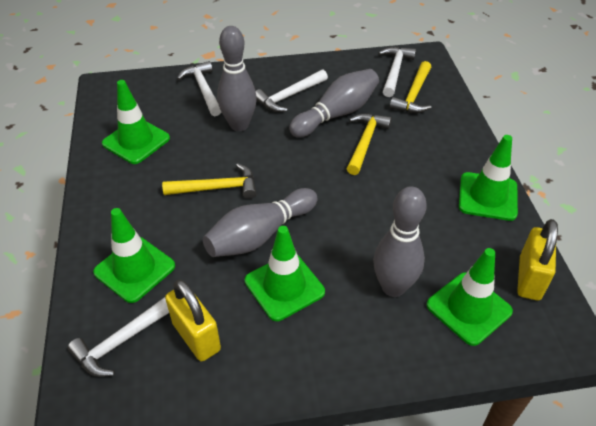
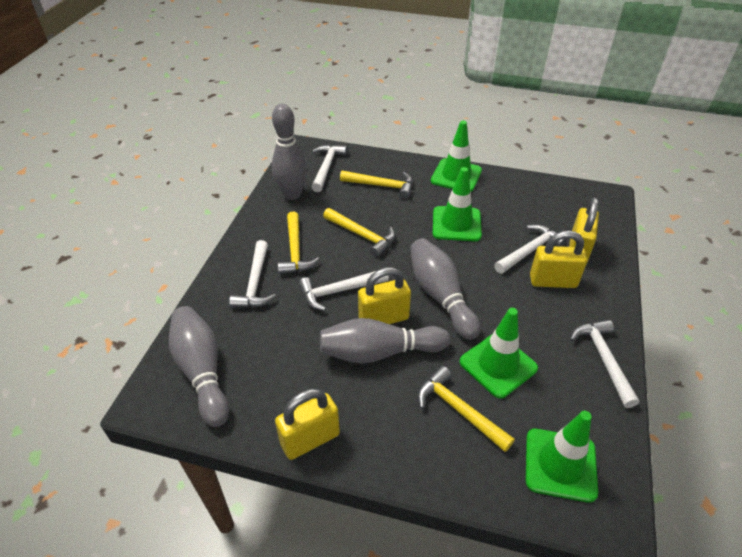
green traffic cone: [93,208,175,303] [102,80,170,164] [245,226,325,321] [427,248,513,346] [459,135,518,221] = 5 -> [431,121,482,192] [433,167,482,241] [459,308,538,399] [526,411,598,503] = 4
white hammer: [67,297,169,377] [177,61,221,116] [256,70,328,112] [378,47,416,97] = 4 -> [229,240,276,308] [298,271,389,311] [312,144,347,192] [494,224,567,274] [570,320,639,408] = 5
yellow hammer: [162,163,257,199] [347,113,392,175] [390,61,432,113] = 3 -> [278,212,319,275] [323,208,395,257] [340,171,413,199] [418,366,515,452] = 4
yellow padlock: [165,279,221,361] [517,219,558,301] = 2 -> [275,388,340,460] [358,267,411,324] [530,231,587,288] [569,198,599,262] = 4

